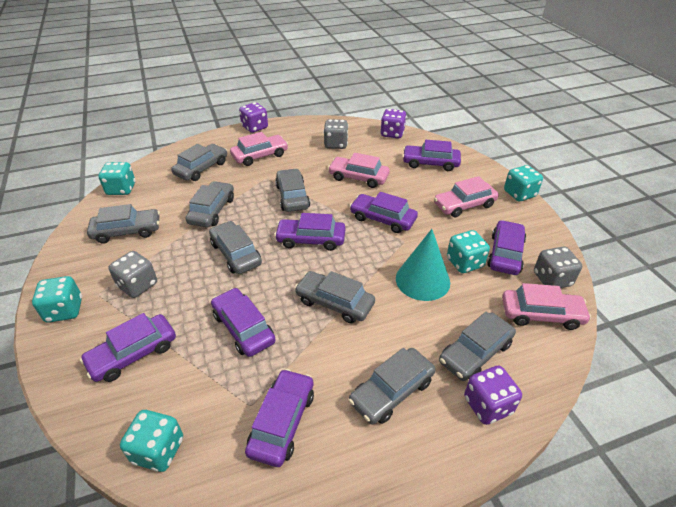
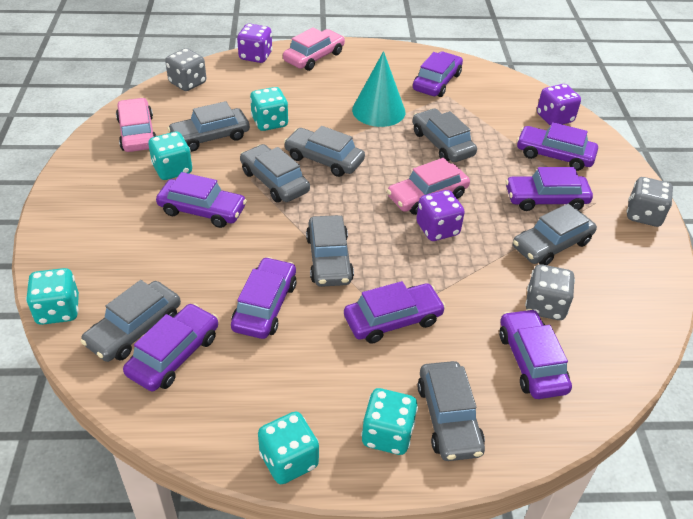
pink car: [230,132,288,166] [328,153,390,188] [434,176,499,218] [502,283,591,330] = 4 -> [116,98,157,152] [283,27,345,71] [387,158,470,215] = 3
purple car: [80,313,176,382] [211,288,276,357] [245,369,314,467] [274,213,346,251] [350,192,418,233] [402,140,461,171] [487,220,526,275] = 7 -> [123,303,218,391] [156,172,247,228] [231,257,297,339] [344,281,446,344] [413,52,463,97] [499,309,572,399] [506,167,593,211] [517,122,598,171] = 8

